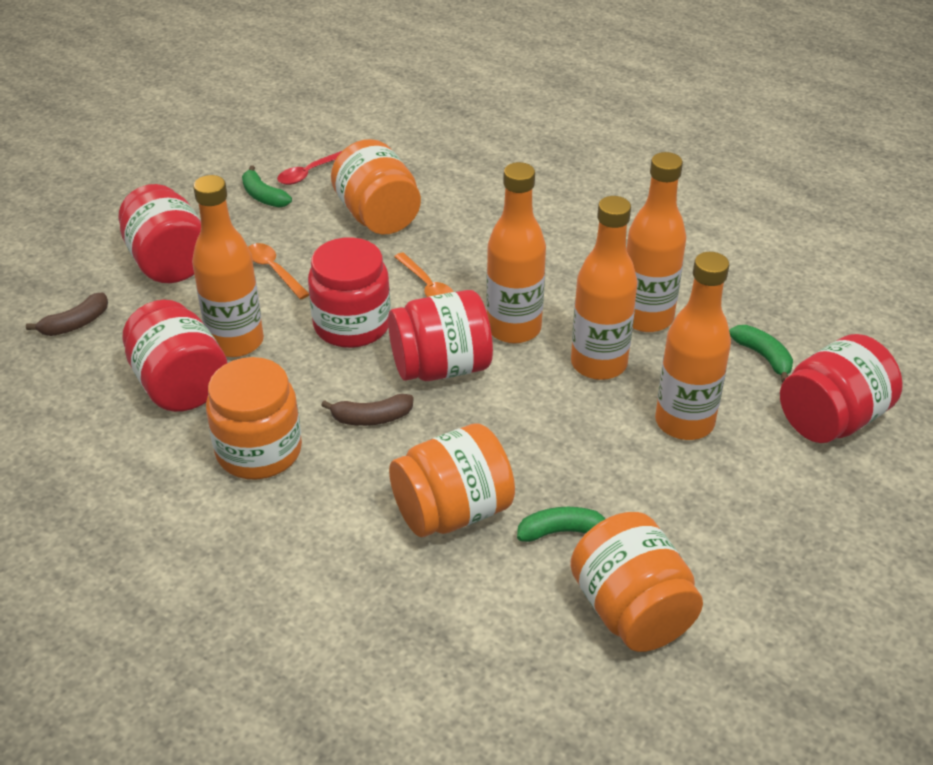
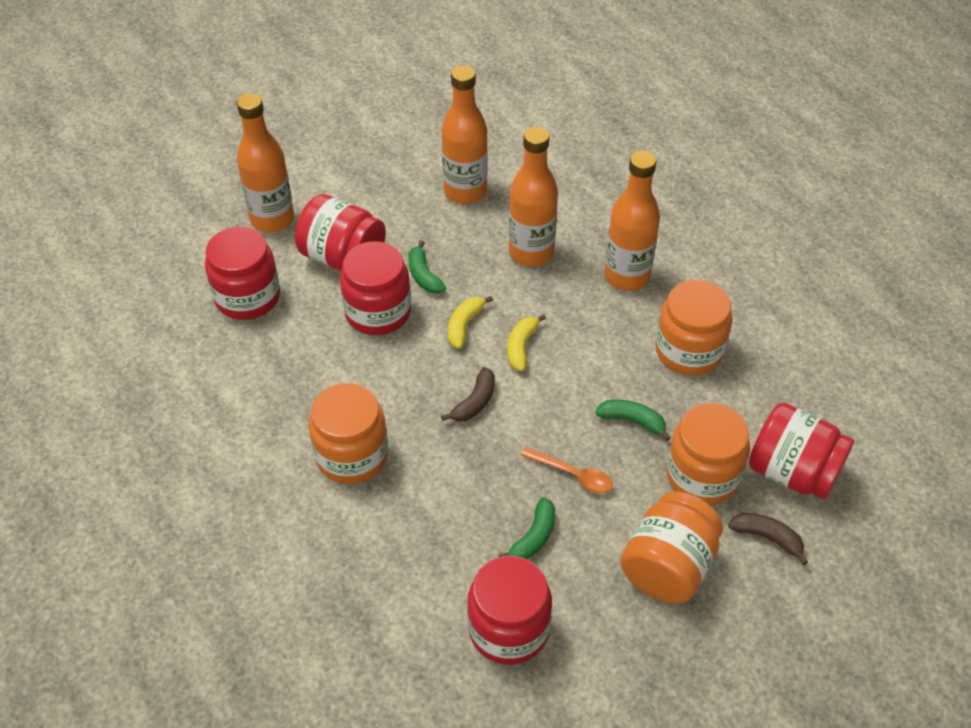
orange bottle: [192,175,264,357] [486,162,546,344] [571,196,638,380] [627,152,687,332] [655,252,731,440] = 5 -> [237,93,294,233] [441,65,488,204] [509,127,558,267] [604,151,660,291] = 4
orange spoon: [248,243,309,300] [394,252,454,297] = 2 -> [521,447,613,494] = 1
red spoon: [277,151,342,185] = 1 -> none = 0
yellow banana: none = 0 -> [448,296,493,349] [507,314,546,371] = 2

